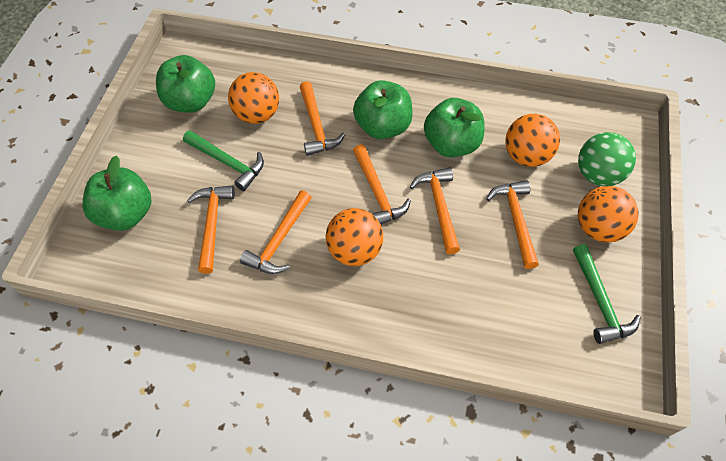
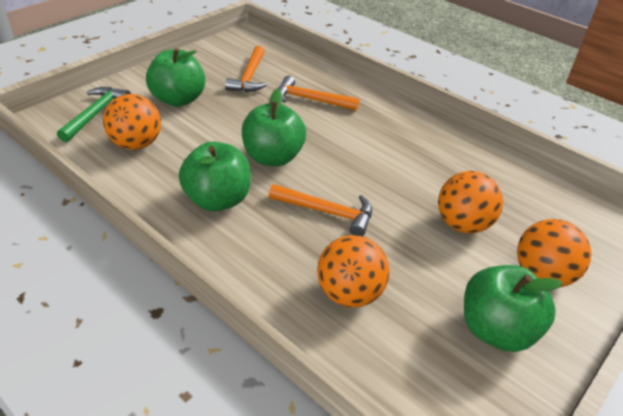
green ball: [578,132,636,186] = 1 -> none = 0
green hammer: [183,130,264,191] [573,244,641,344] = 2 -> [57,87,131,142] = 1
orange hammer: [187,186,235,274] [240,191,312,274] [300,81,345,156] [353,144,411,225] [410,168,460,254] [486,180,539,269] = 6 -> [225,46,267,92] [269,184,372,236] [278,76,359,110] = 3

